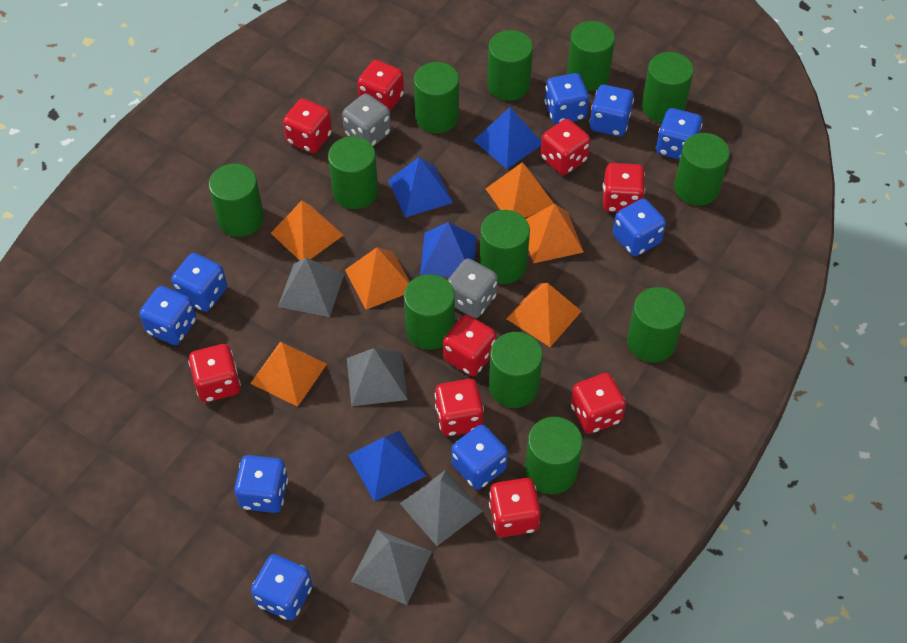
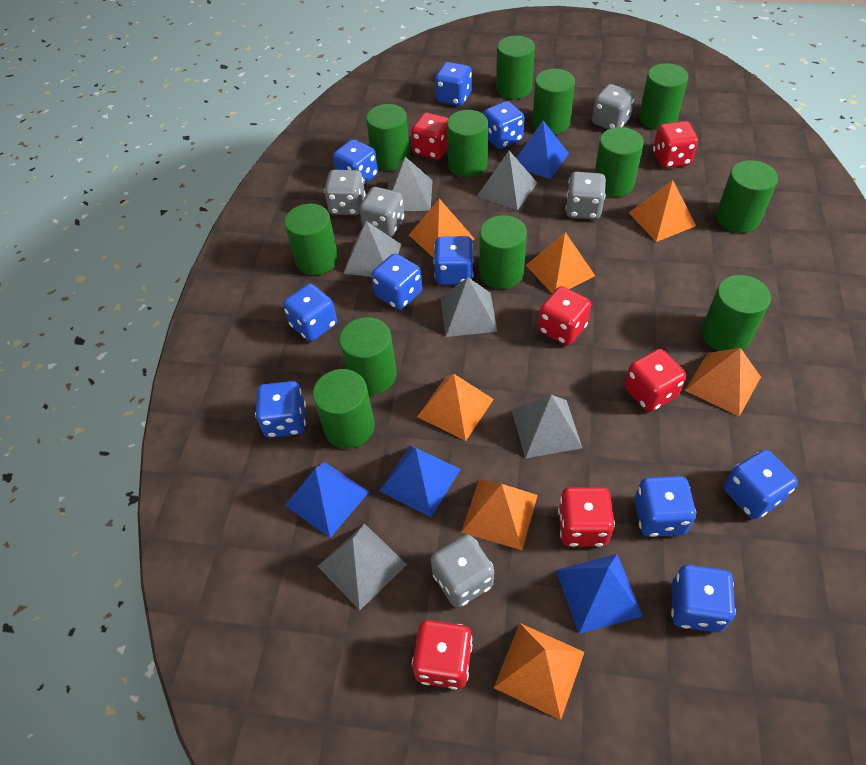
blue dice: [139,286,196,345] [171,253,227,312] [234,455,288,513] [251,554,312,620] [452,425,508,490] [544,73,589,124] [589,85,634,137] [613,198,666,256] [656,108,703,160] = 9 -> [255,381,306,438] [283,284,337,342] [333,139,378,185] [372,253,422,310] [434,236,474,285] [435,62,472,106] [483,101,524,149] [634,476,696,537] [671,565,736,632] [724,450,798,519] = 10
grey dice: [342,94,391,146] [447,259,498,318] = 2 -> [324,170,365,215] [359,187,404,237] [431,534,494,608] [565,172,606,220] [592,84,635,129] = 5
grey pyramid: [278,258,344,317] [347,348,408,406] [351,530,432,605] [400,470,483,546] = 4 -> [317,523,407,610] [343,221,401,277] [388,157,433,211] [440,277,498,337] [477,151,537,210] [512,395,582,458] = 6
orange pyramid: [250,342,327,407] [271,201,344,260] [345,247,410,310] [486,162,554,218] [506,283,581,347] [526,204,584,263] = 6 -> [409,199,474,258] [417,374,494,441] [461,479,538,550] [494,623,584,720] [526,232,595,293] [629,180,696,242] [685,348,761,417] = 7
red dice: [188,344,241,402] [283,99,332,153] [357,60,404,111] [435,379,484,436] [443,315,496,376] [489,478,541,537] [541,119,590,175] [571,373,626,434] [603,163,645,212] = 9 -> [411,113,448,160] [412,620,472,690] [538,286,591,345] [558,487,615,547] [624,349,686,412] [653,121,698,168] = 6

